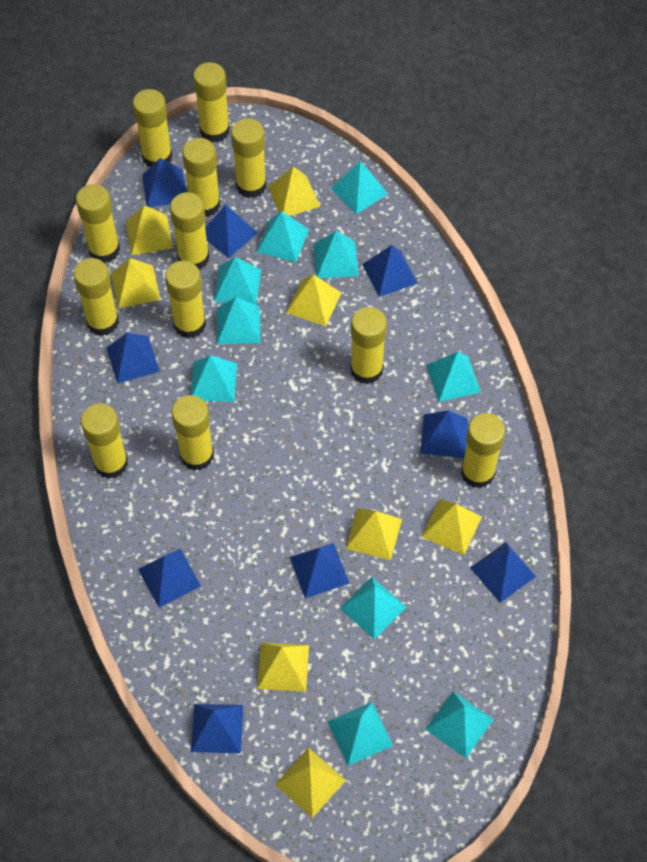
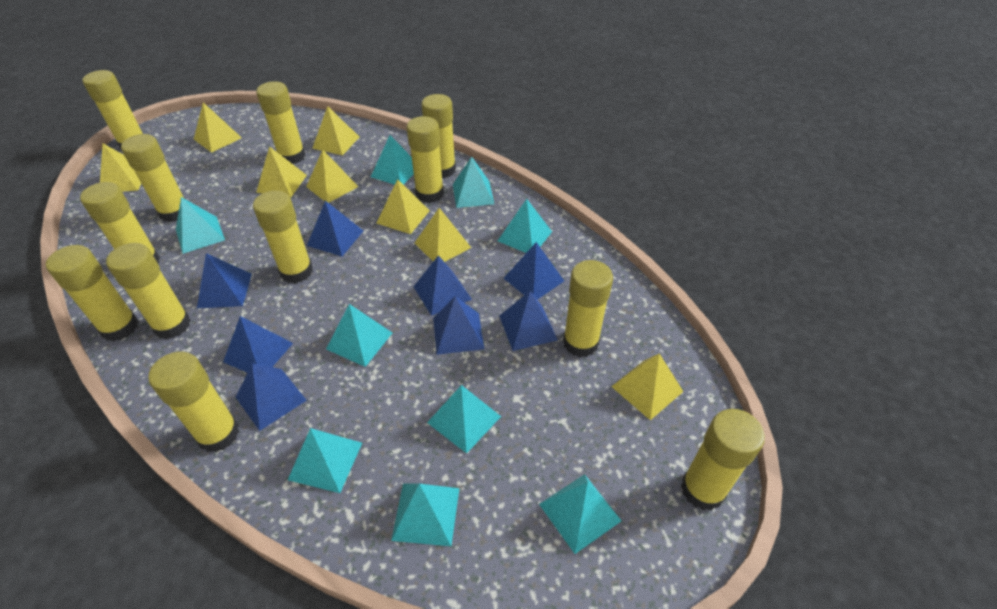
blue pyramid: [107,333,160,384] [138,549,201,608] [142,158,186,207] [191,704,243,753] [205,204,258,258] [290,543,350,598] [362,245,418,297] [420,411,468,458] [470,542,536,603] = 9 -> [197,253,252,308] [223,316,293,373] [236,363,307,431] [307,201,363,256] [413,255,472,316] [433,296,484,355] [499,291,558,351] [503,242,564,300] = 8
turquoise pyramid: [191,355,237,402] [214,257,261,305] [217,297,260,344] [257,211,309,262] [314,231,359,278] [327,702,393,766] [331,161,388,215] [340,577,406,639] [425,691,494,758] [426,352,481,402] = 10 -> [176,197,225,254] [288,428,362,493] [326,304,392,367] [371,135,414,185] [391,483,459,546] [427,385,501,454] [453,157,494,208] [498,199,552,253] [539,474,622,554] = 9

